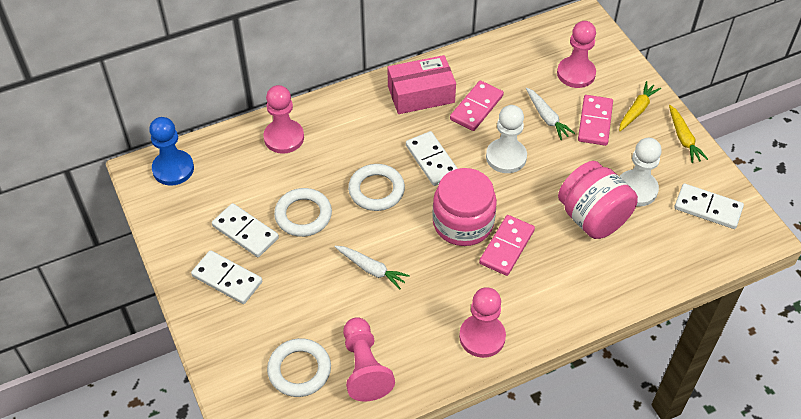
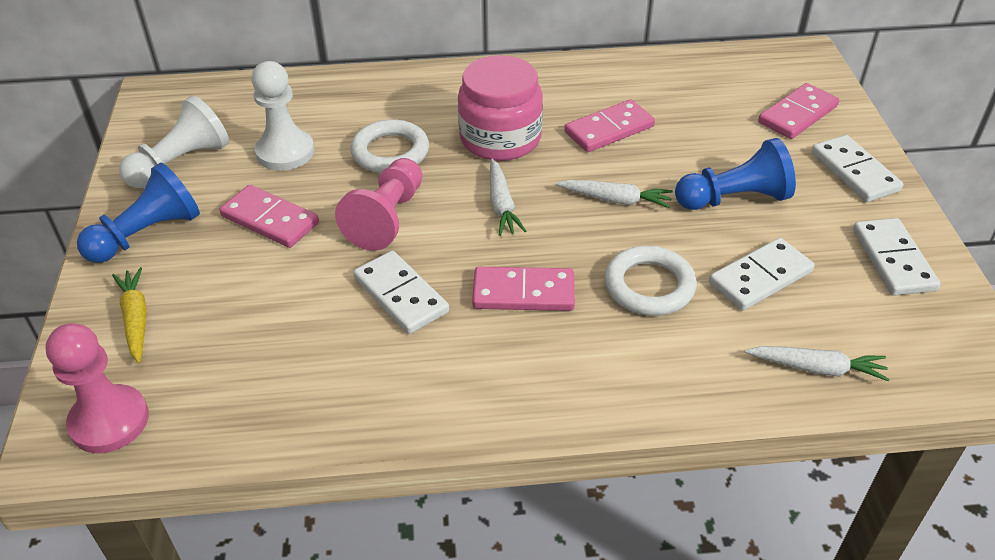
blue pawn: [149,117,194,186] = 1 -> [77,162,200,263] [675,138,796,210] = 2
pink box: [388,55,456,114] = 1 -> none = 0
pink domino: [450,81,504,131] [479,215,535,276] [578,95,613,146] = 3 -> [219,185,319,248] [472,267,575,311] [564,100,655,152] [758,83,839,139] = 4
pink jar: [432,168,497,246] [558,161,638,239] = 2 -> [458,55,543,161] = 1
pink pawn: [263,85,304,154] [343,317,395,402] [459,287,506,358] [557,21,596,88] = 4 -> [45,323,149,453] [335,158,422,251] = 2
white carrot: [335,246,410,290] [526,87,575,140] = 2 -> [490,159,526,236] [556,180,673,208] [745,346,890,381] = 3
white ring: [267,338,331,397] [274,188,332,237] [348,164,405,211] = 3 -> [351,119,429,173] [605,246,697,316] = 2
yellow carrot: [619,81,661,131] [669,105,708,163] = 2 -> [112,267,147,363] = 1

